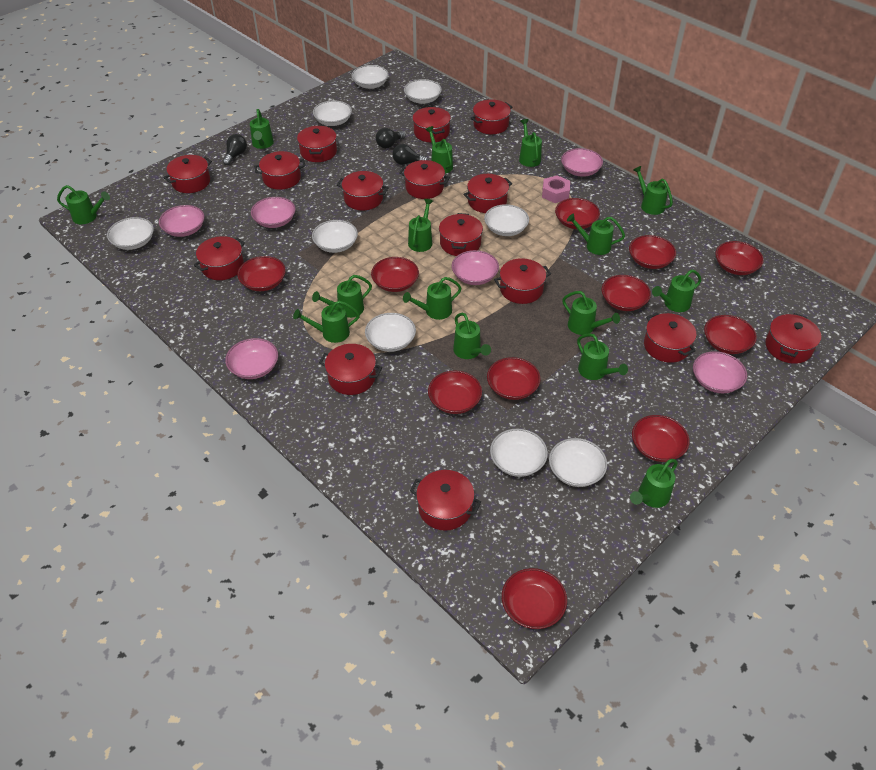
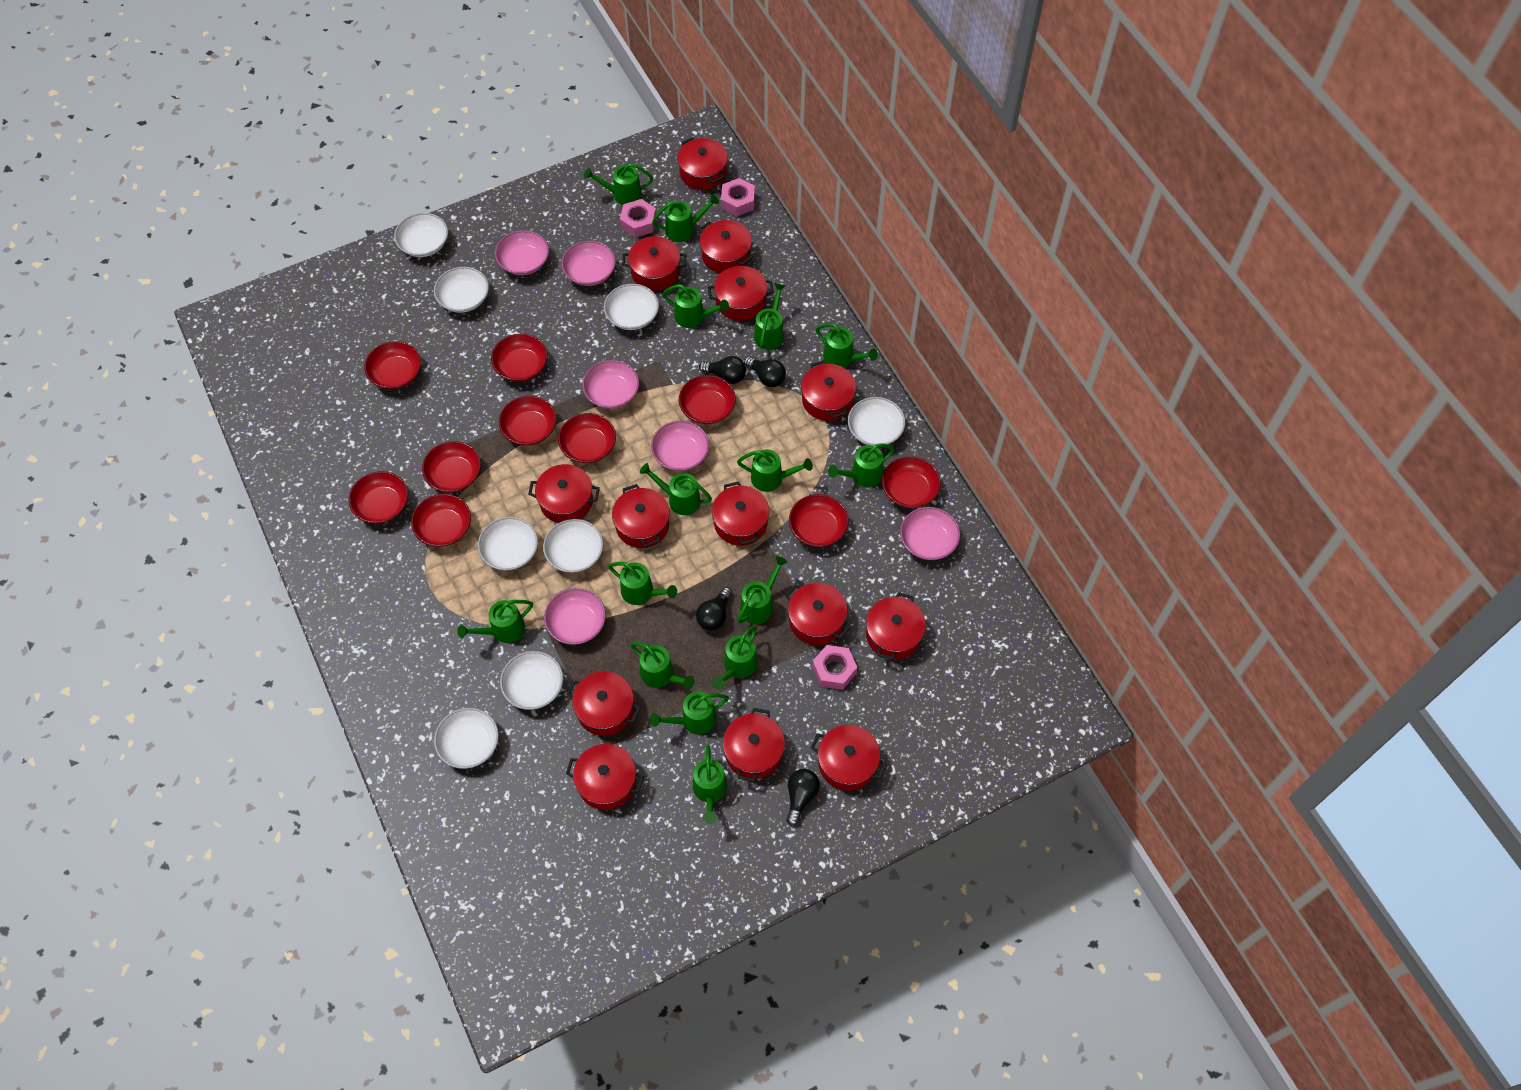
black light bulb: [223,134,247,165] [376,128,406,148] [392,144,428,165] = 3 -> [696,587,732,631] [699,356,746,384] [744,356,786,387] [786,769,820,826] = 4
pink nut: [542,175,570,203] = 1 -> [620,199,656,238] [721,178,755,216] [812,645,857,690] = 3
red bowl: [237,256,286,291] [371,257,419,292] [428,371,482,414] [487,357,541,400] [502,568,567,629] [555,198,600,229] [601,275,651,311] [629,235,676,269] [632,415,690,462] [704,315,757,354] [715,241,764,275] = 11 -> [349,471,408,523] [364,341,421,389] [411,494,471,547] [422,441,481,492] [491,334,547,382] [499,396,557,446] [558,413,616,463] [679,375,736,424] [789,494,849,547] [882,457,941,508] = 10
red pot: [163,155,212,193] [194,236,245,280] [254,151,305,190] [297,126,337,162] [319,344,382,395] [337,171,389,210] [399,160,450,199] [410,470,481,531] [413,107,451,142] [439,213,483,256] [463,174,512,213] [471,99,512,134] [494,258,551,304] [644,312,696,363] [765,313,821,364] = 15 -> [528,464,600,523] [566,671,641,736] [566,744,644,810] [612,484,670,548] [622,236,687,291] [677,137,728,190] [699,220,753,273] [708,266,774,321] [712,481,769,546] [723,708,785,782] [785,583,851,645] [801,360,856,421] [810,725,887,791] [866,592,926,660] = 14
white bowl: [107,217,154,250] [312,220,358,253] [313,100,352,126] [351,65,389,89] [365,313,416,352] [404,79,442,104] [484,204,529,236] [490,429,548,477] [549,438,607,487] = 9 -> [394,213,448,257] [434,267,489,313] [434,708,499,769] [478,517,538,571] [500,651,563,710] [543,519,603,573] [604,284,659,330] [848,397,905,446] = 8

